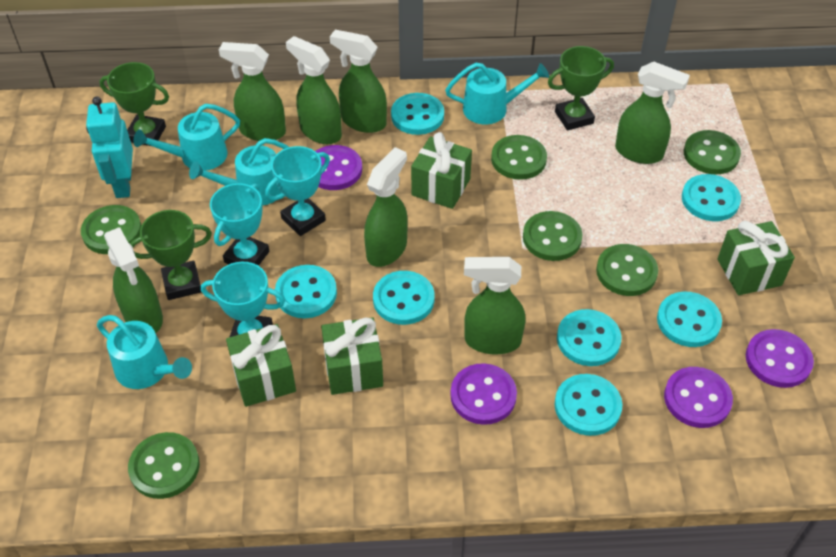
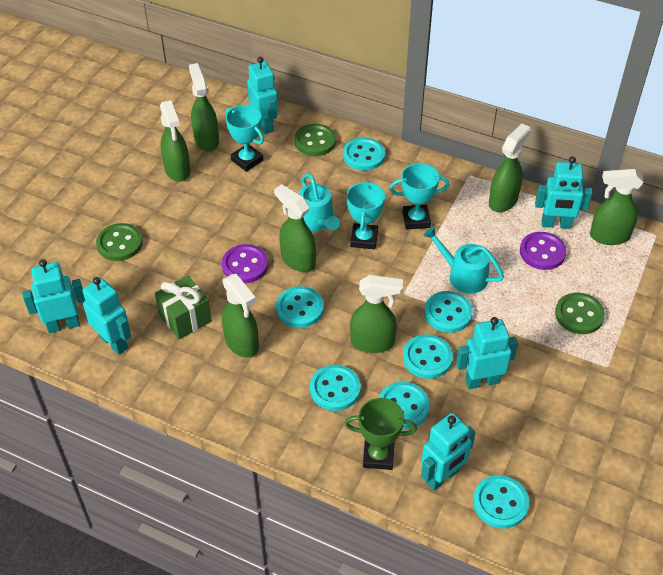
green button: [81,205,142,254] [128,432,200,499] [491,135,547,180] [523,211,582,261] [596,244,658,296] [684,130,741,174] = 6 -> [96,223,143,261] [294,124,336,156] [555,293,605,334] = 3
green gift: [226,324,296,407] [321,317,383,395] [411,132,472,209] [717,221,795,295] = 4 -> [155,275,212,339] = 1
green trophy: [100,62,169,146] [130,210,212,300] [548,46,614,131] = 3 -> [344,398,417,470] = 1
purple button: [315,145,362,190] [450,363,517,425] [664,367,733,428] [746,329,814,388] = 4 -> [222,244,268,283] [520,232,567,270] = 2
turquoise robot: [86,96,133,198] = 1 -> [22,259,85,333] [82,277,131,355] [247,57,278,134] [421,413,476,491] [456,317,518,389] [535,156,593,229] = 6
turquoise watering can: [97,315,192,389] [133,104,240,171] [189,138,289,206] [445,63,549,125] = 4 -> [299,173,340,231] [423,226,504,293] = 2

